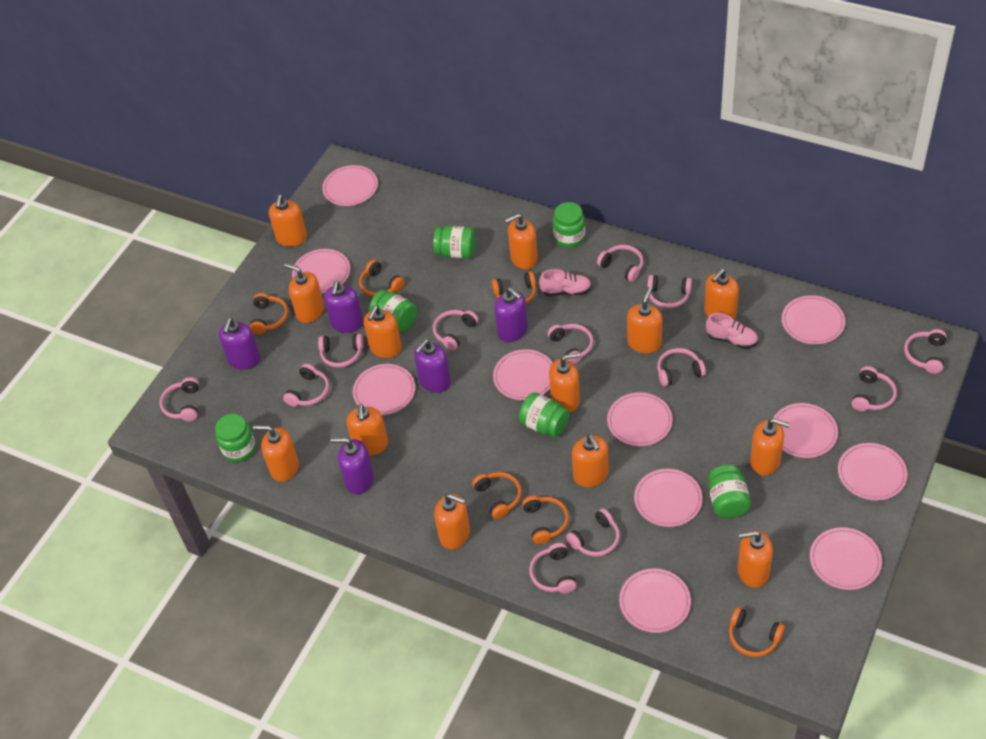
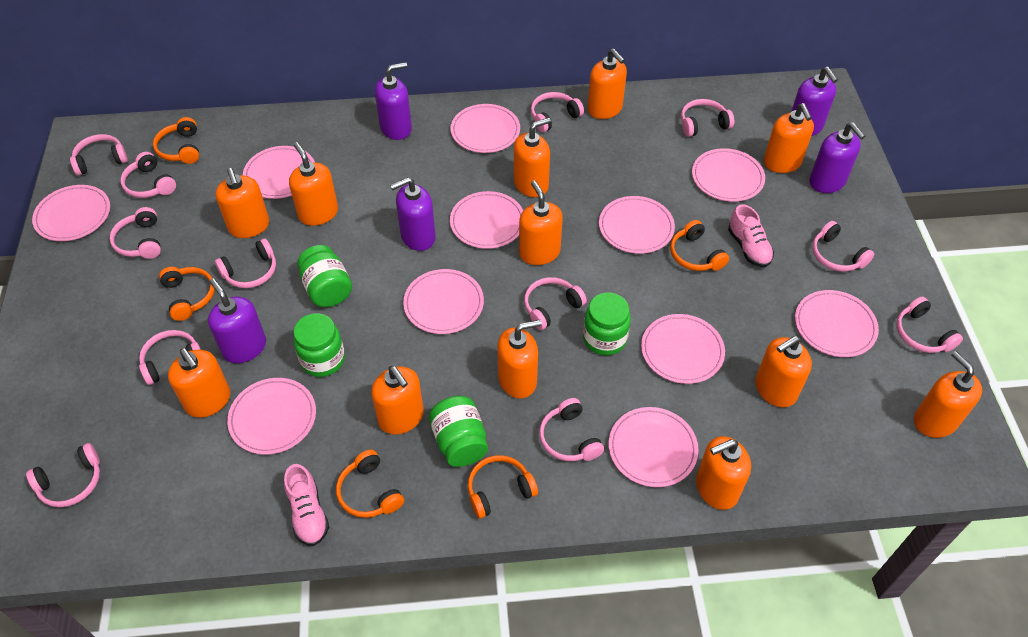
green jar: [215,414,256,462] [369,290,417,333] [433,226,475,259] [519,393,570,437] [553,202,585,248] [708,465,751,519] = 6 -> [293,313,345,377] [297,245,352,307] [429,396,488,467] [583,292,631,356] = 4
orange headphones: [250,293,288,334] [359,260,405,297] [472,472,521,519] [492,272,536,304] [522,496,569,544] [729,607,785,657] = 6 -> [153,117,199,164] [159,267,215,321] [336,450,404,518] [468,455,538,518] [670,220,729,271] = 5
orange soap dispenser: [253,425,299,482] [269,195,307,247] [284,263,324,323] [346,404,388,456] [364,306,402,358] [434,494,470,549] [505,213,538,269] [549,353,580,413] [572,434,609,487] [627,287,662,353] [704,269,739,319] [737,530,773,588] [750,418,790,476] = 13 -> [168,348,231,418] [215,168,269,238] [289,142,338,226] [371,366,424,434] [497,320,542,398] [514,117,551,197] [519,181,563,265] [588,48,627,119] [696,436,751,510] [755,336,812,407] [764,103,814,173] [914,351,982,438] = 12

